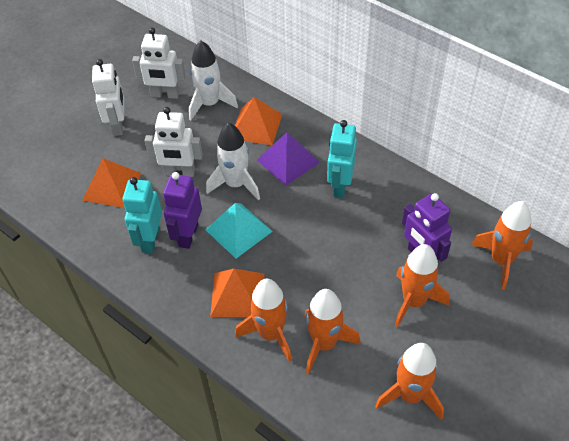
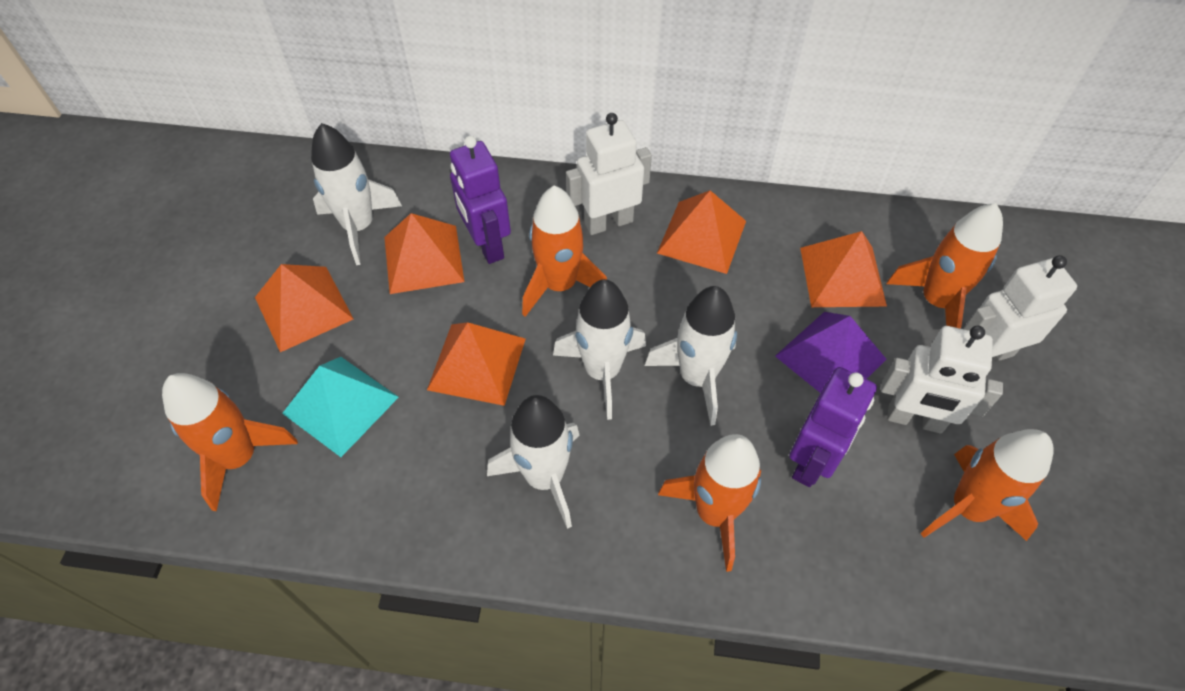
orange pyramid: [82,158,142,208] [210,269,264,317] [235,97,282,145] = 3 -> [255,264,353,352] [384,213,464,294] [427,322,525,406] [657,190,746,274] [800,231,887,307] = 5
turquoise robot: [122,177,162,253] [327,120,357,198] = 2 -> none = 0
white rocket: [189,41,238,120] [206,123,260,201] = 2 -> [311,123,402,265] [487,395,580,529] [553,279,646,420] [645,286,737,426] = 4

